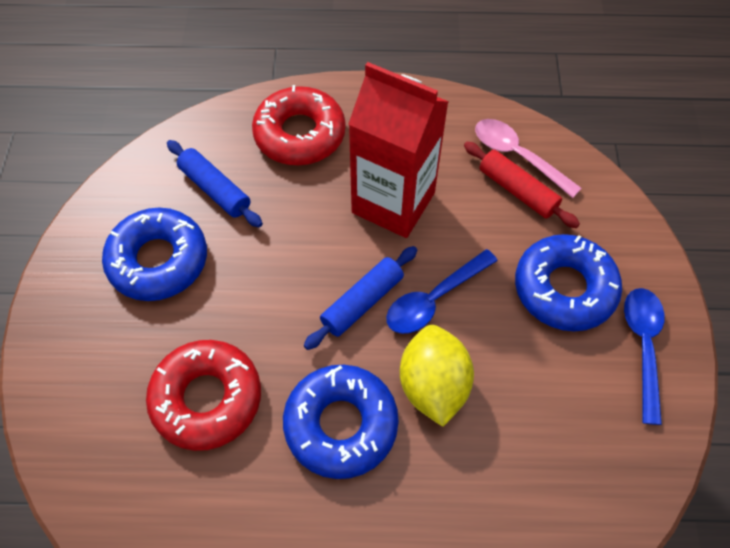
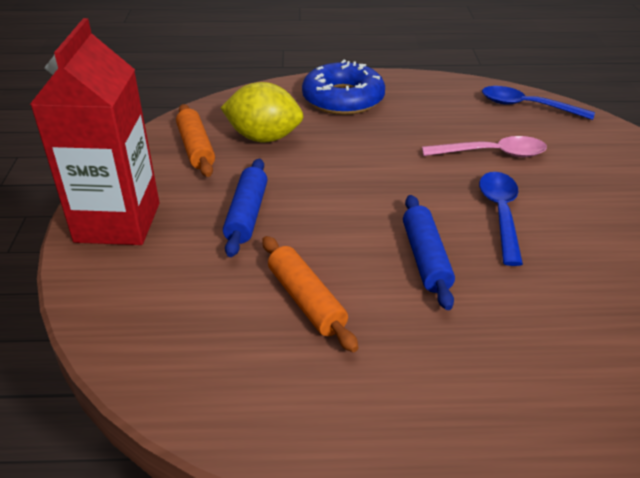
blue donut: [102,207,207,301] [283,365,399,479] [515,234,622,331] = 3 -> [302,60,385,115] = 1
orange rolling pin: none = 0 -> [176,104,215,177] [262,236,358,352] = 2
red donut: [146,340,261,451] [252,85,346,165] = 2 -> none = 0
red rolling pin: [464,142,580,228] = 1 -> none = 0

